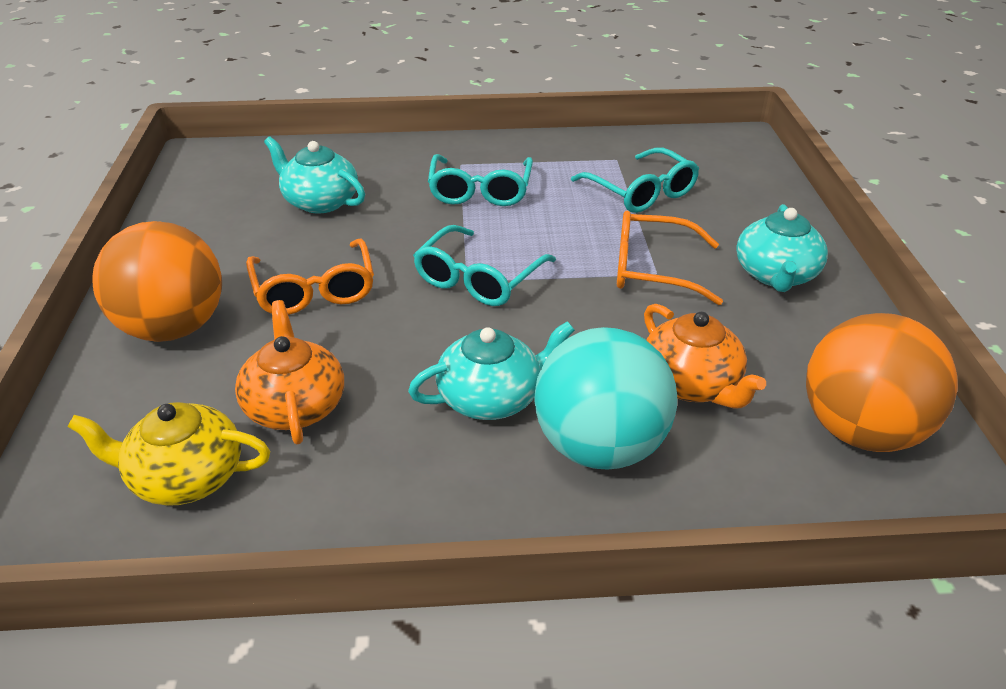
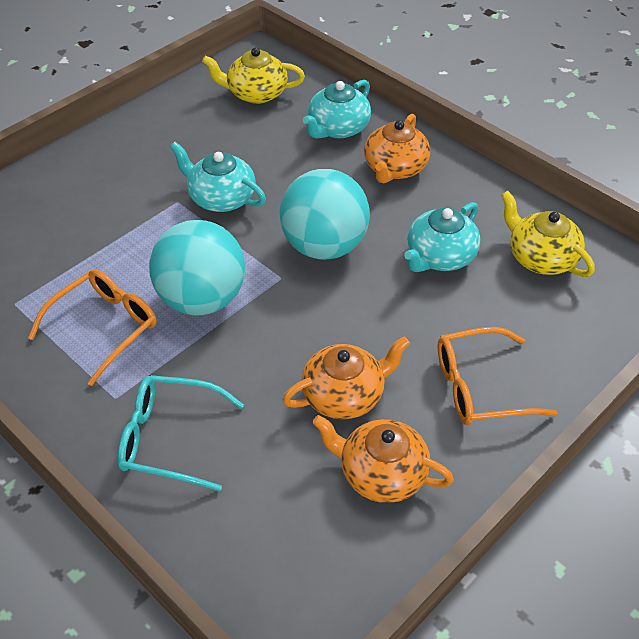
orange ball: [92,221,222,342] [806,313,958,452] = 2 -> none = 0
orange teapot: [235,300,344,444] [644,304,766,409] = 2 -> [282,336,410,419] [313,415,454,503] [364,114,430,183] = 3
turquoise ball: [534,327,677,469] = 1 -> [149,220,245,316] [279,169,370,260] = 2
turquoise glasses: [413,225,556,306] [428,154,533,206] [571,148,699,213] = 3 -> [117,375,244,491] = 1
yellow teapot: [68,402,270,506] = 1 -> [202,47,305,104] [501,191,595,277] = 2

